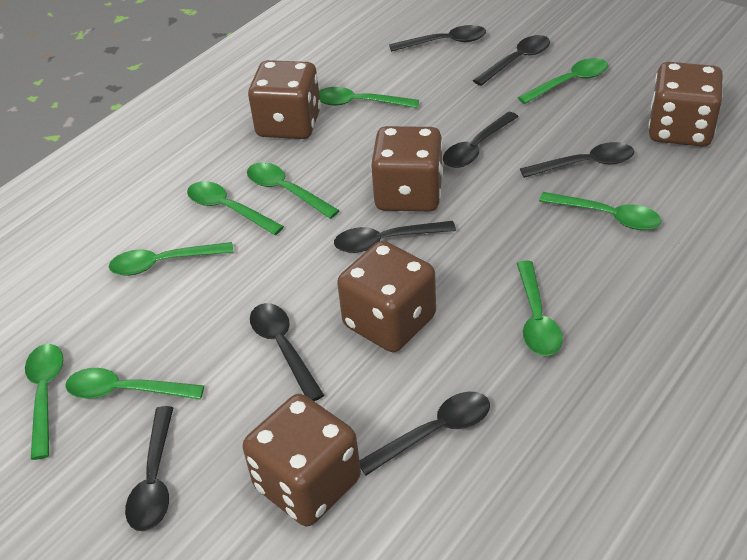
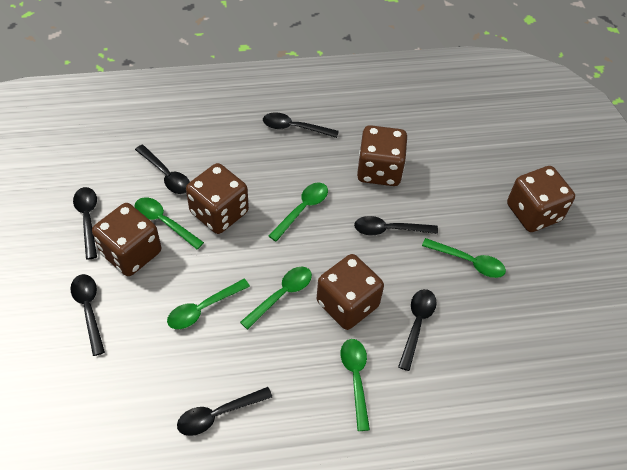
black spoon: [125,406,173,531] [250,303,324,401] [334,221,456,253] [359,392,490,476] [389,25,486,52] [443,112,519,168] [473,35,550,86] [520,142,634,178] = 8 -> [70,274,105,356] [73,187,97,260] [135,145,190,194] [177,387,272,436] [263,112,339,138] [354,216,438,235] [398,289,437,371] = 7
green spoon: [25,344,63,460] [65,368,204,399] [109,242,234,276] [187,181,284,235] [247,163,340,219] [319,87,419,108] [517,260,563,356] [518,58,608,104] [539,192,661,230] = 9 -> [134,197,204,250] [167,279,250,329] [240,267,312,330] [269,182,328,242] [341,339,370,431] [422,238,506,278] = 6

